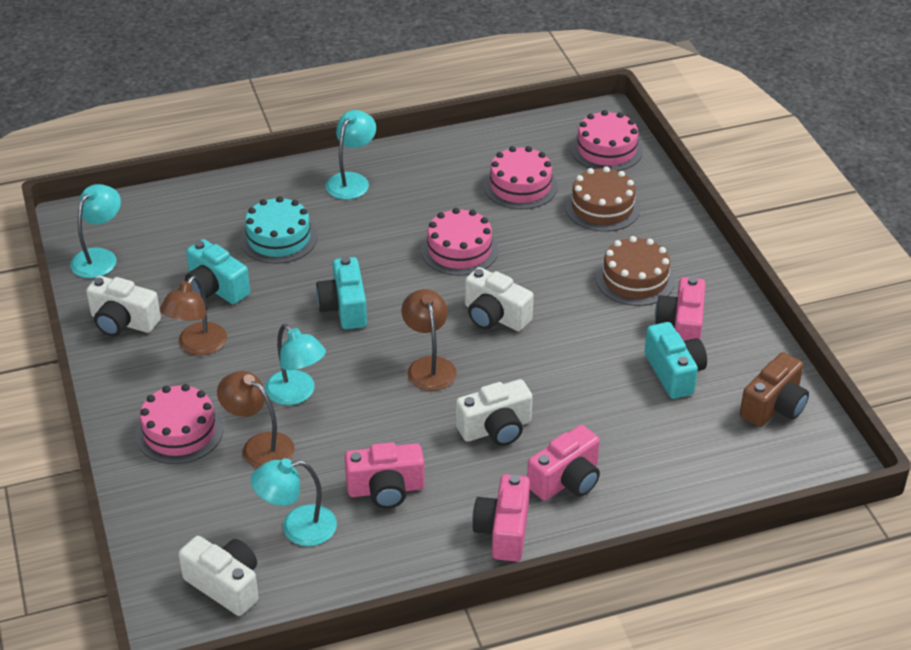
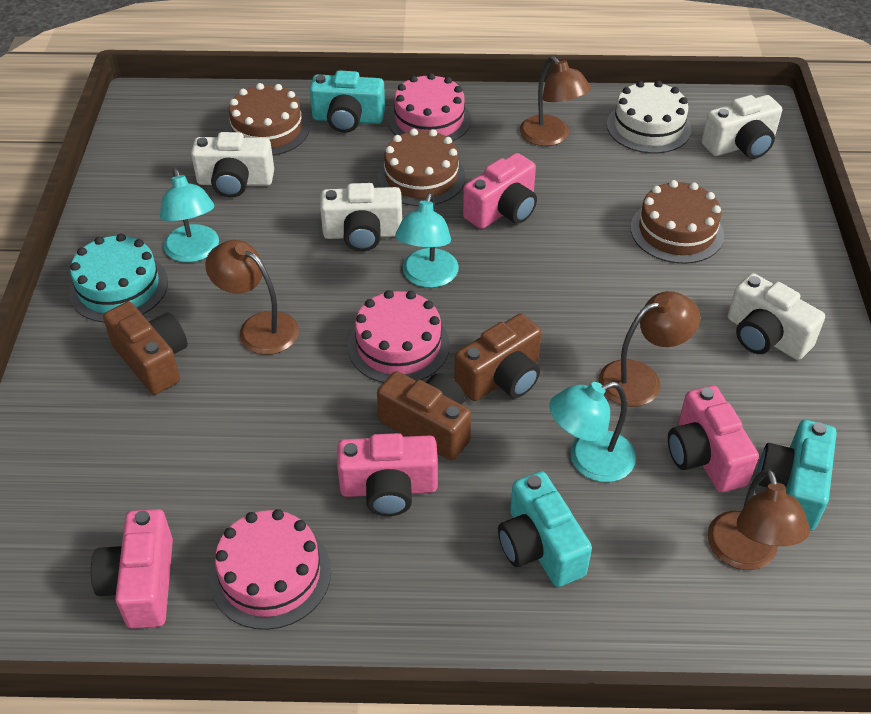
brown cake: [565,166,640,232] [596,236,675,306] = 2 -> [225,83,310,156] [378,128,466,206] [630,180,724,264] = 3
brown camera: [740,352,809,427] = 1 -> [103,302,188,395] [377,371,471,460] [454,314,542,401] = 3
brown lamp: [160,276,227,355] [217,371,295,468] [401,289,457,391] = 3 -> [205,240,299,355] [520,56,591,146] [598,291,700,407] [707,469,810,570] = 4
pink cake: [136,384,223,464] [421,208,498,276] [484,146,558,209] [571,110,643,171] = 4 -> [210,509,331,630] [348,290,450,383] [388,73,471,142] = 3
turquoise lamp: [70,184,121,278] [251,458,337,546] [265,324,326,405] [326,110,376,200] = 4 -> [160,168,219,262] [395,193,459,288] [549,382,636,482] = 3
white cake: none = 0 -> [607,81,691,153] = 1

